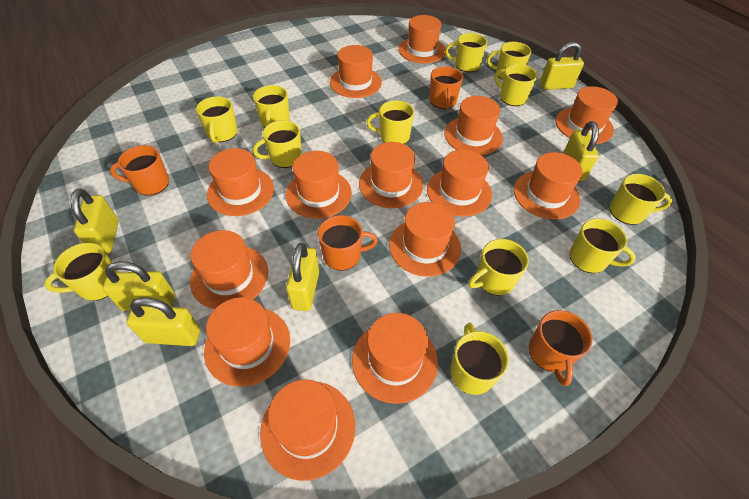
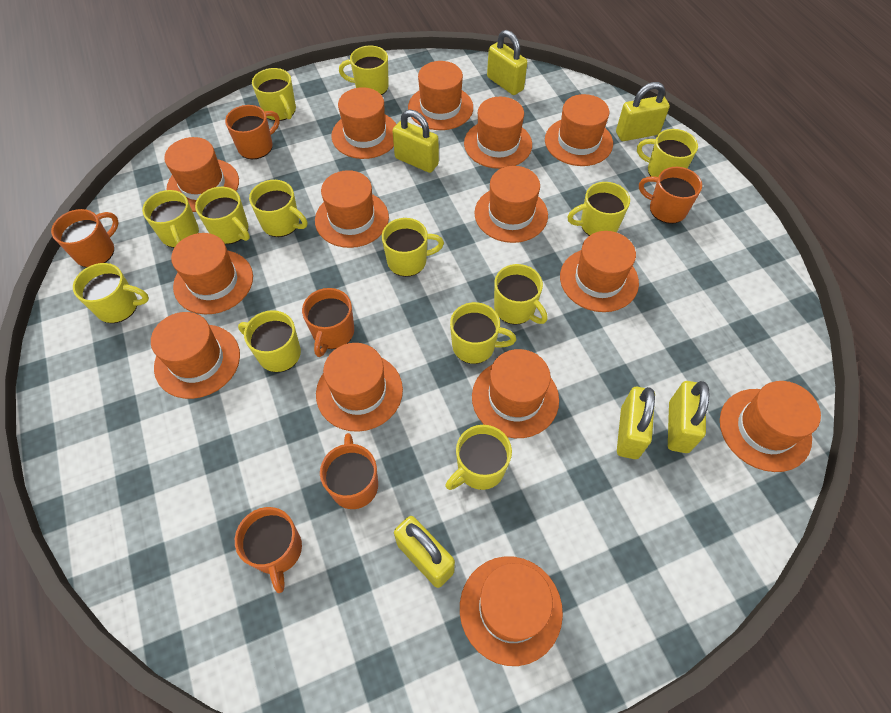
orange mug: [110,145,169,196] [318,215,378,271] [429,66,463,109] [529,310,593,386] = 4 -> [51,209,119,267] [225,105,280,159] [235,507,302,593] [302,288,354,357] [320,433,378,509] [639,167,702,224] = 6
yellow mug: [44,243,118,301] [196,96,237,143] [253,85,290,127] [253,120,302,168] [366,100,414,144] [445,33,487,72] [450,323,509,395] [469,239,529,296] [487,42,531,80] [495,64,537,106] [569,218,636,273] [610,174,672,225] = 12 -> [73,263,149,323] [142,190,199,248] [195,187,250,244] [238,310,301,372] [249,180,307,237] [252,68,296,121] [339,46,389,95] [382,218,444,277] [446,425,512,490] [450,302,516,364] [494,264,548,324] [567,182,630,236] [637,129,698,177] = 13

